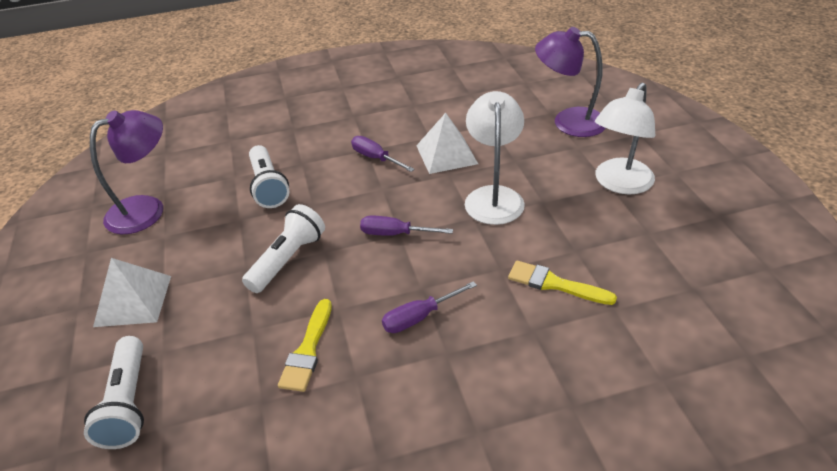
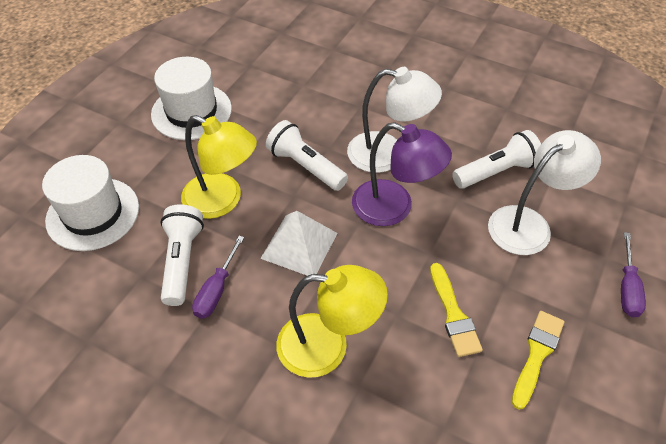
purple lamp: [90,110,163,234] [535,27,606,137] = 2 -> [352,122,452,226] = 1
purple screwdriver: [351,136,415,172] [360,216,453,236] [382,281,477,333] = 3 -> [192,236,244,319] [621,232,646,318] = 2
white hat: none = 0 -> [42,155,139,251] [151,57,232,140] = 2
white pyramid: [93,258,171,327] [416,113,478,174] = 2 -> [260,211,337,276] = 1
yellow lamp: none = 0 -> [181,115,257,219] [276,265,388,378] = 2

